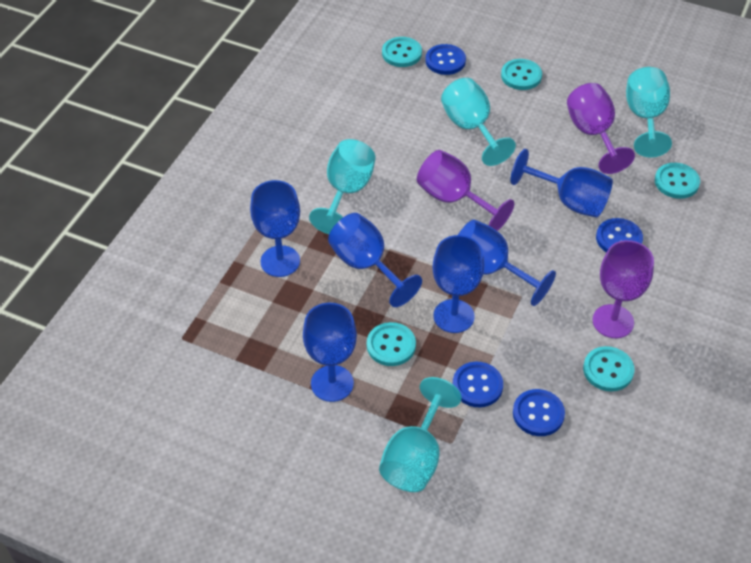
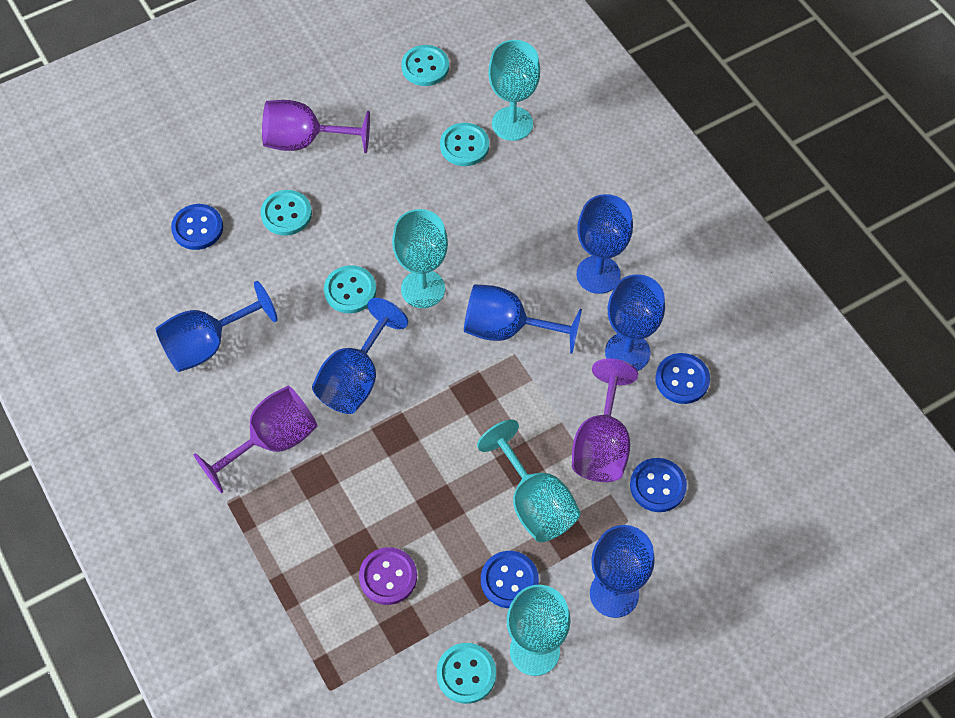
purple button: none = 0 -> [359,547,417,605] = 1

